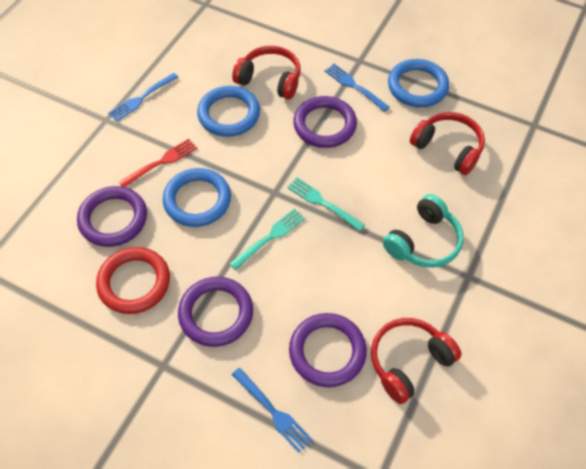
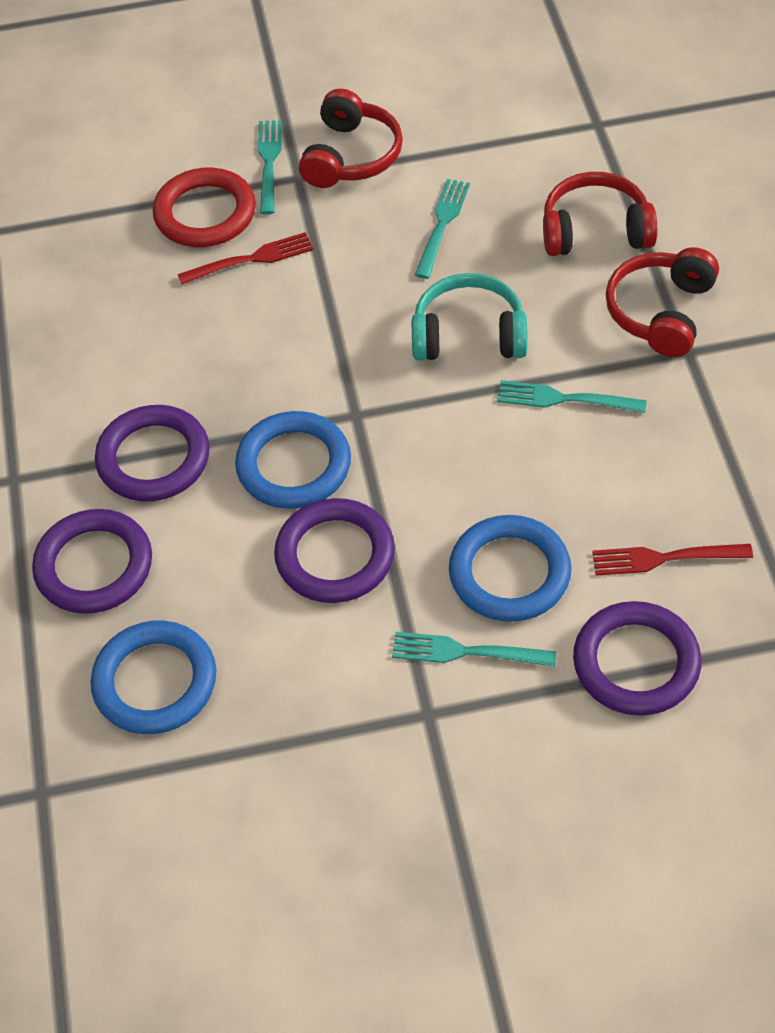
blue fork: [108,73,179,122] [232,368,313,453] [324,64,390,112] = 3 -> none = 0
red fork: [119,139,197,187] = 1 -> [178,232,313,284] [592,544,753,575] = 2
turquoise fork: [229,209,305,270] [287,177,365,232] = 2 -> [258,120,282,214] [392,632,556,667] [415,179,470,279] [497,380,647,413] = 4

